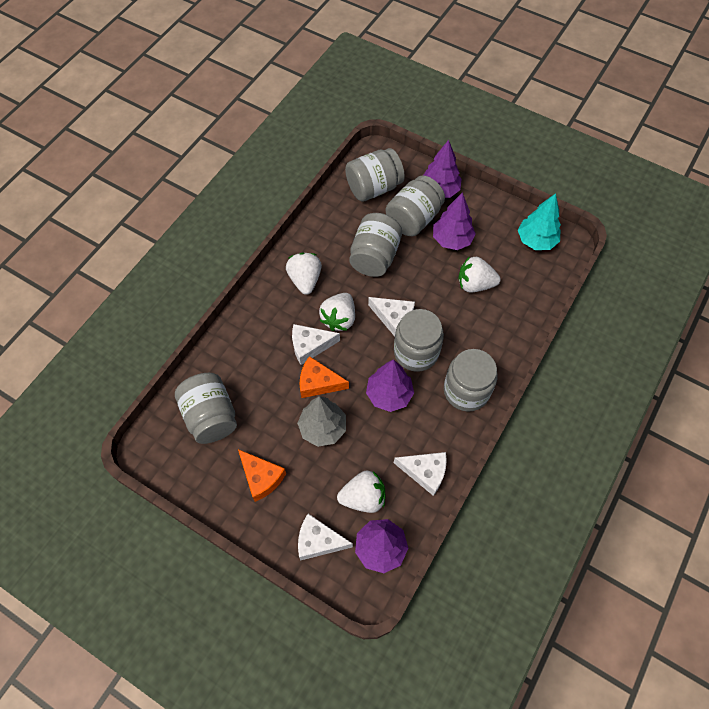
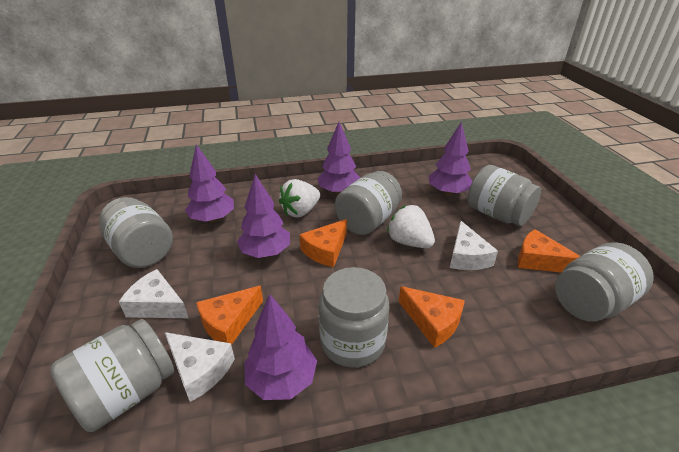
grey tree: [297,396,346,447] = 1 -> none = 0
orange cheese: [238,449,286,502] [300,356,349,398] = 2 -> [196,286,263,345] [299,219,347,267] [399,286,465,348] [518,229,580,273] = 4
purple tree: [355,519,408,573] [366,359,414,412] [423,140,462,198] [433,192,476,250] = 4 -> [185,145,234,223] [237,174,290,258] [244,294,317,400] [317,122,360,195] [429,122,472,196] = 5
turquoise tree: [518,193,561,250] = 1 -> none = 0
white cheese: [292,324,340,365] [298,514,353,561] [368,297,415,336] [394,452,447,496] = 4 -> [119,269,188,318] [165,332,235,402] [450,221,498,270] = 3
white strawberry: [286,253,322,295] [319,293,355,331] [337,470,385,513] [458,256,501,292] = 4 -> [278,179,320,217] [387,205,435,248] = 2

